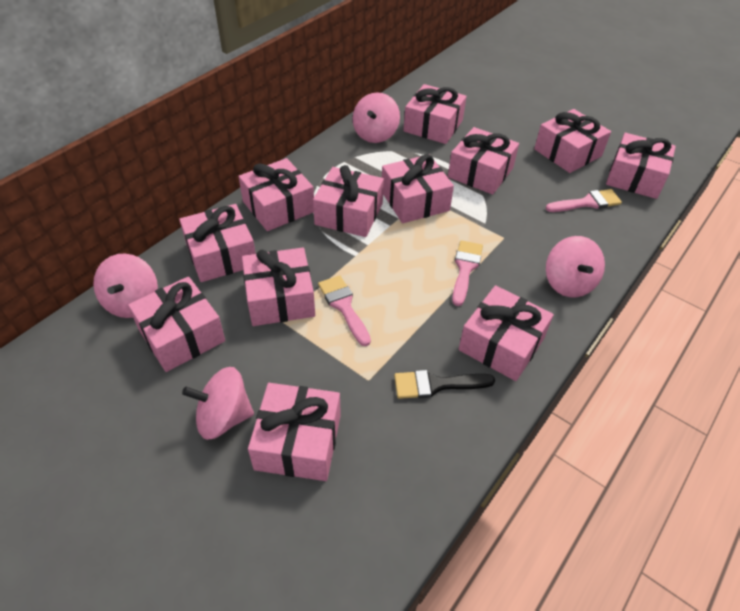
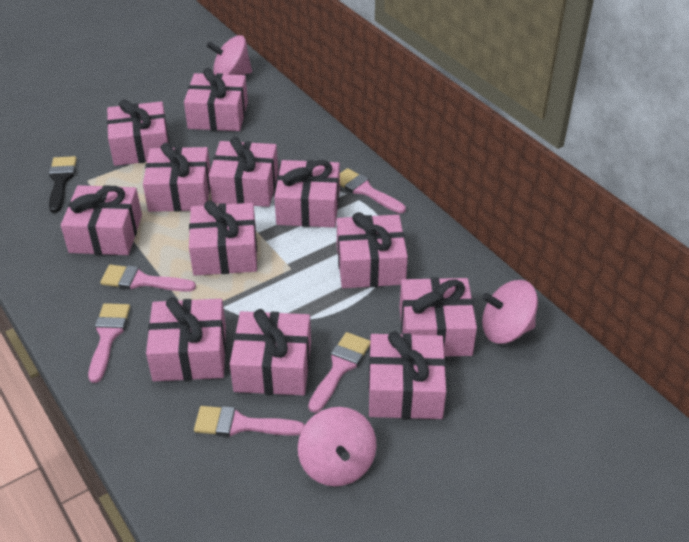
pink brush: [318,275,371,346] [452,240,483,306] [546,189,622,212] = 3 -> [88,303,130,383] [100,265,196,292] [194,406,305,437] [308,332,370,413] [340,168,406,213] = 5
pink spinning top: [93,254,158,318] [182,367,254,440] [353,93,400,143] [546,236,605,297] = 4 -> [207,35,252,75] [298,407,377,487] [482,280,538,344] = 3

